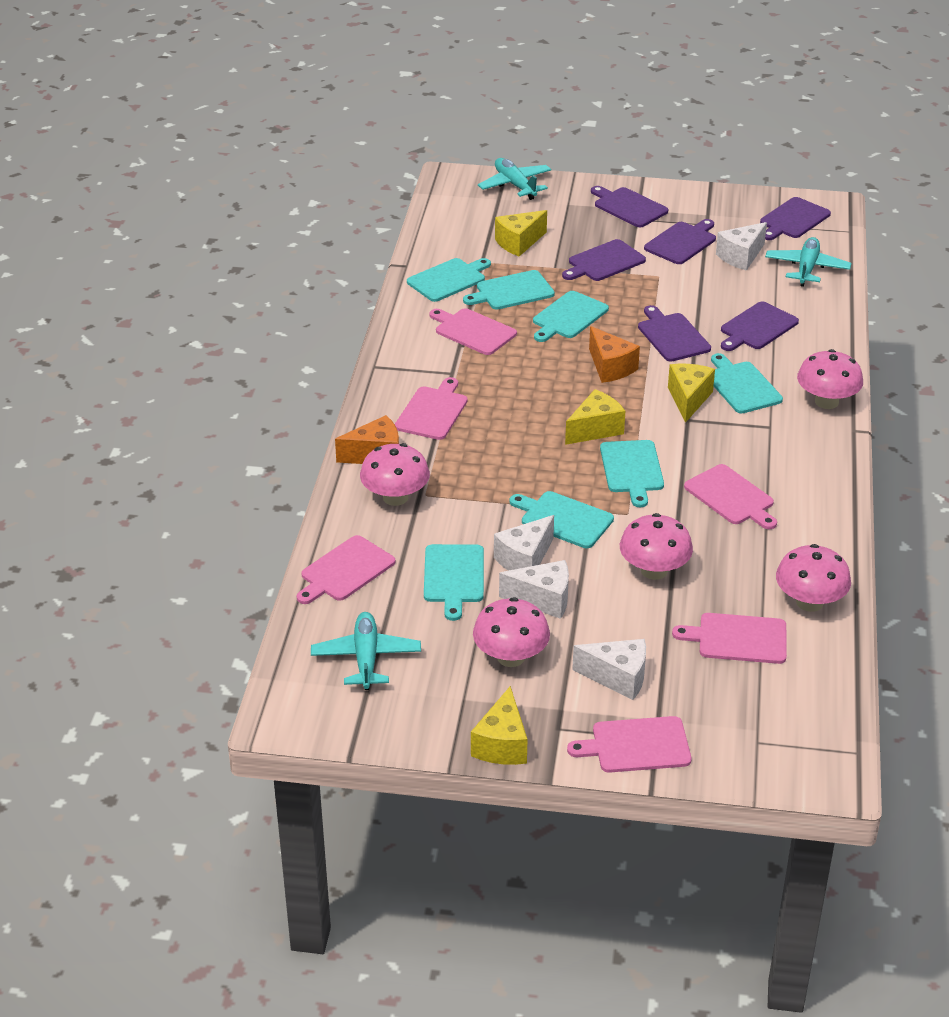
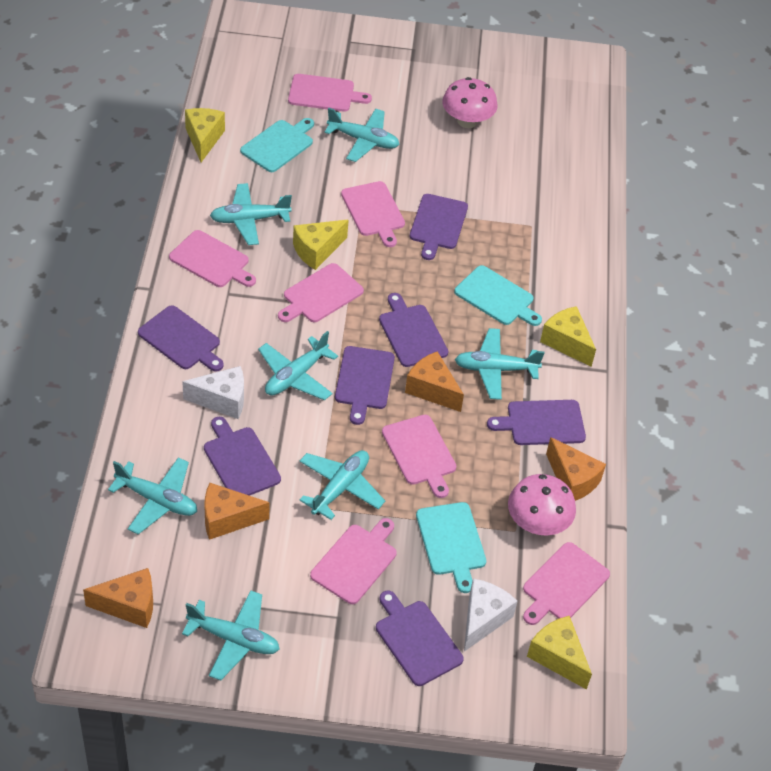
orange cheese: [335,415,399,464] [589,326,640,383] = 2 -> [83,568,153,628] [205,483,270,540] [405,351,464,412] [546,437,606,501] = 4
pink cutting board: [297,535,395,604] [395,377,468,440] [429,308,517,355] [567,716,692,773] [672,613,787,664] [684,464,777,529] = 6 -> [169,230,256,287] [278,263,364,322] [288,74,372,112] [310,518,397,604] [341,181,405,247] [382,415,456,498] [523,542,610,625] = 7
pink mushroom: [360,443,430,506] [473,597,550,667] [620,513,693,580] [776,544,851,612] [797,349,863,409] = 5 -> [442,77,498,128] [508,474,576,535] = 2
purple cutting board: [562,239,646,281] [591,186,668,227] [638,305,711,361] [644,219,716,264] [721,301,799,351] [760,197,831,240] = 6 -> [138,305,224,371] [204,417,281,496] [335,346,395,425] [376,590,464,686] [379,293,448,367] [410,194,468,260] [487,400,586,445] = 7
turquoise cutting board: [407,258,491,302] [424,544,484,621] [463,270,555,310] [510,491,614,548] [533,291,609,342] [600,440,664,507] [711,353,783,413] = 7 -> [240,118,314,172] [416,502,486,593] [454,265,542,326] = 3
turquoise plane: [311,612,421,690] [478,158,551,200] [765,237,852,287] = 3 -> [108,457,197,535] [182,590,280,681] [210,183,292,245] [258,331,338,400] [299,450,385,520] [324,108,400,162] [455,328,545,400] = 7
white cheese: [494,515,554,571] [499,560,569,619] [572,639,646,700] [716,222,767,271] = 4 -> [182,366,244,419] [464,579,518,652] = 2

